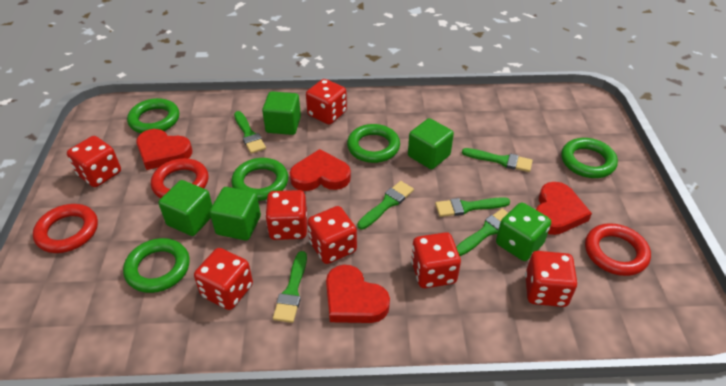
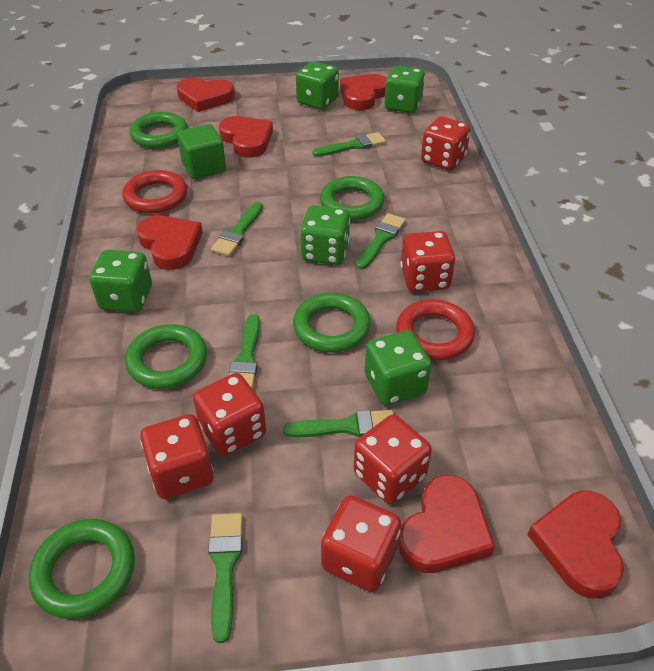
green cube: [158,180,212,236] [210,187,261,240] [262,91,301,135] [408,118,454,169] = 4 -> [177,124,226,179] = 1
green dice: [496,203,551,261] = 1 -> [89,250,152,312] [296,61,339,110] [300,205,350,265] [365,330,432,406] [384,66,425,113] = 5
red dice: [67,136,121,187] [194,248,253,310] [265,190,307,240] [306,79,347,124] [307,206,357,264] [411,232,461,288] [525,251,577,307] = 7 -> [140,414,214,499] [193,373,266,456] [321,495,401,592] [354,415,432,504] [400,231,455,292] [421,116,471,170] = 6
red heart: [136,129,192,170] [290,149,351,191] [326,265,390,323] [536,182,592,235] = 4 -> [136,215,203,270] [177,77,235,112] [219,116,273,158] [340,74,387,110] [398,475,495,573] [527,491,624,599] = 6
red ring: [33,204,98,253] [151,158,209,198] [585,223,651,276] = 3 -> [122,170,187,214] [396,299,475,360] = 2

